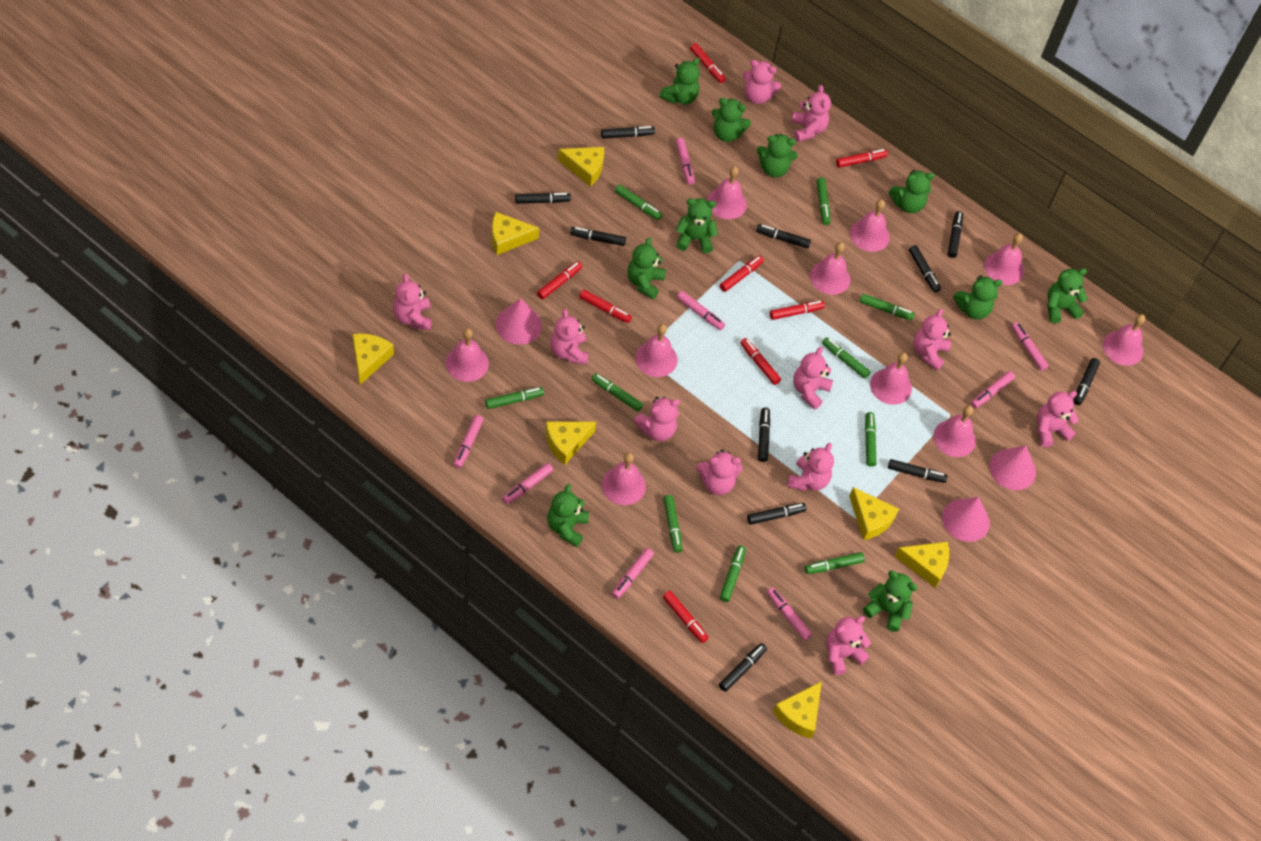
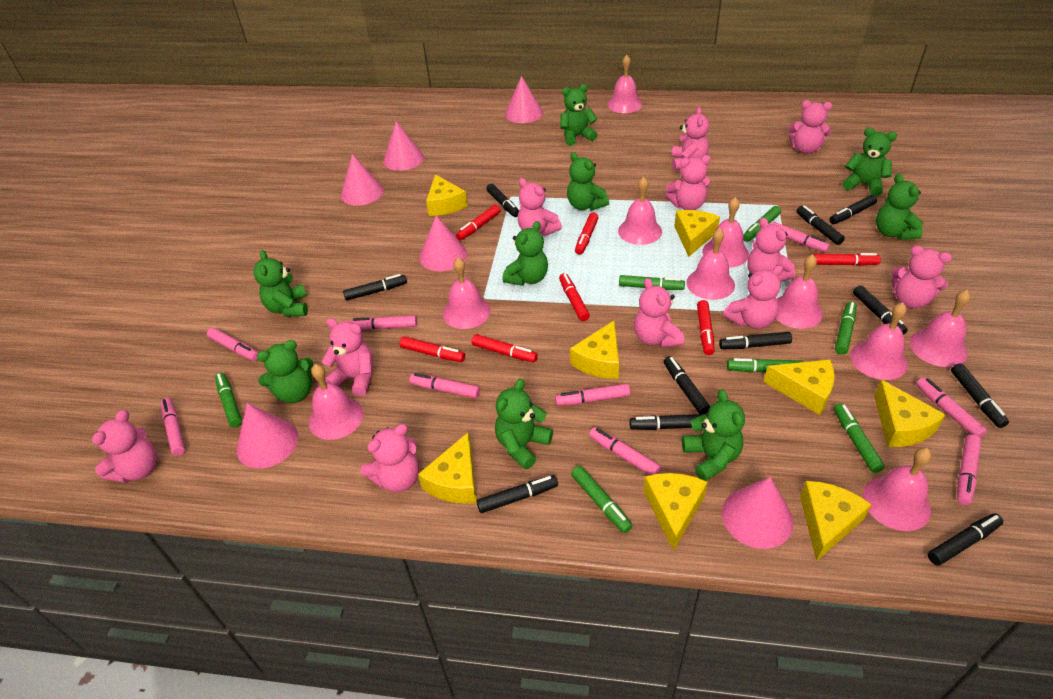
green marker: [485,387,544,409] [591,373,643,411] [615,184,662,220] [663,495,682,553] [720,545,746,602] [805,552,865,574] [816,177,830,225] [822,337,871,379] [859,294,915,321] [865,412,876,467] = 10 -> [215,373,242,427] [571,466,633,533] [619,275,685,290] [727,358,803,372] [743,206,781,242] [834,403,885,473] [835,302,857,355] = 7
green teddy bear: [547,484,589,547] [627,237,666,300] [659,58,700,104] [676,198,718,253] [712,98,751,142] [757,134,798,177] [863,571,918,632] [888,170,935,213] [953,275,1003,319] [1047,268,1088,323] = 10 -> [253,250,308,317] [257,340,313,403] [495,379,553,470] [502,221,548,286] [560,84,598,146] [567,152,609,211] [682,390,745,481] [843,127,897,196] [876,173,923,240] = 9
pink cone: [496,298,542,345] [942,497,990,542] [989,445,1036,490] = 3 -> [237,403,298,469] [341,154,384,206] [383,122,424,171] [419,215,467,271] [505,76,543,123] [722,477,794,549] = 6
pink marker: [453,415,484,468] [502,463,553,504] [612,548,654,599] [676,138,695,185] [677,291,725,330] [767,587,812,640] [971,371,1015,408] [1012,322,1049,371] = 8 -> [161,398,185,456] [207,328,258,361] [350,315,417,330] [409,373,480,398] [555,384,630,406] [589,427,661,475] [771,222,830,252] [916,377,987,438] [957,434,981,505] = 9
red marker: [537,261,582,299] [579,289,632,323] [663,591,709,643] [690,43,726,83] [720,255,764,292] [740,338,781,385] [770,300,825,320] [836,149,888,168] = 8 -> [399,336,465,362] [456,205,501,240] [471,334,538,363] [559,273,590,321] [575,213,599,255] [697,300,714,355] [813,253,881,266] = 7
yellow cheese: [352,333,394,385] [492,212,539,255] [545,421,596,465] [558,147,604,187] [773,681,822,739] [849,487,899,540] [895,541,949,588] = 7 -> [418,433,477,504] [426,174,468,216] [570,321,619,379] [643,473,708,551] [674,210,720,257] [764,360,835,415] [800,481,872,561] [874,380,946,447] = 8

